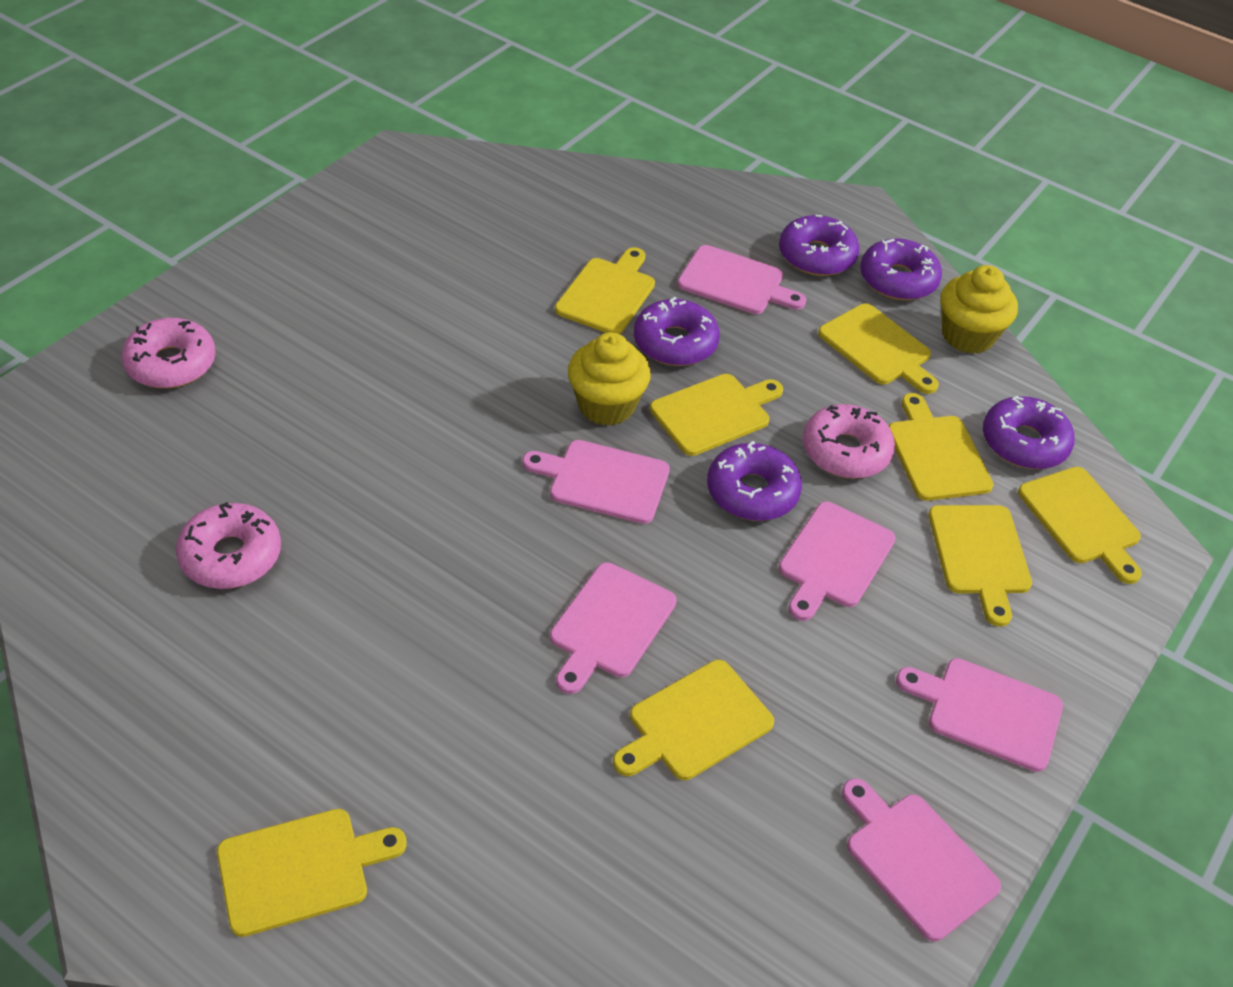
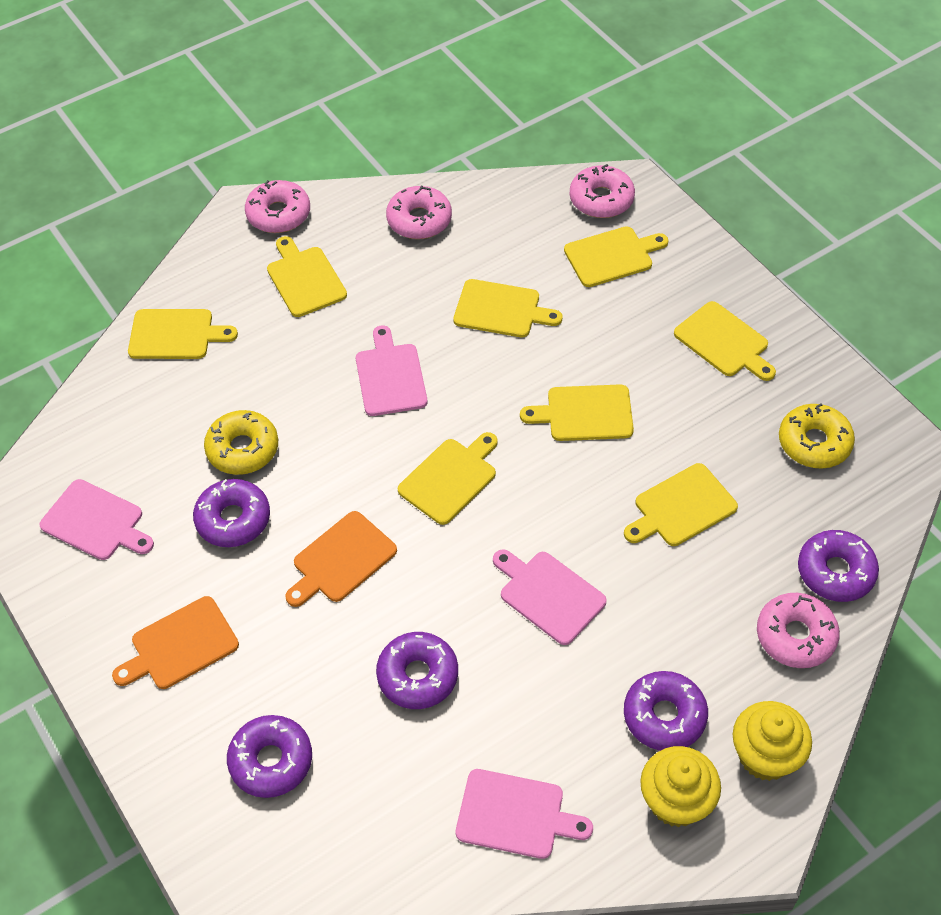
orange cutting board: none = 0 -> [112,596,239,689] [285,511,397,607] = 2
pink cutting board: [522,440,670,524] [550,562,677,694] [677,245,806,314] [779,502,896,621] [841,779,1001,941] [896,658,1063,772] = 6 -> [39,479,154,560] [356,325,427,416] [456,769,593,859] [493,549,607,645] = 4
pink donut: [121,318,216,388] [176,502,281,589] [802,404,895,479] = 3 -> [245,180,310,233] [386,186,452,239] [570,164,635,218] [757,593,840,668] = 4
yellow donut: none = 0 -> [204,410,278,475] [779,403,855,469] = 2

